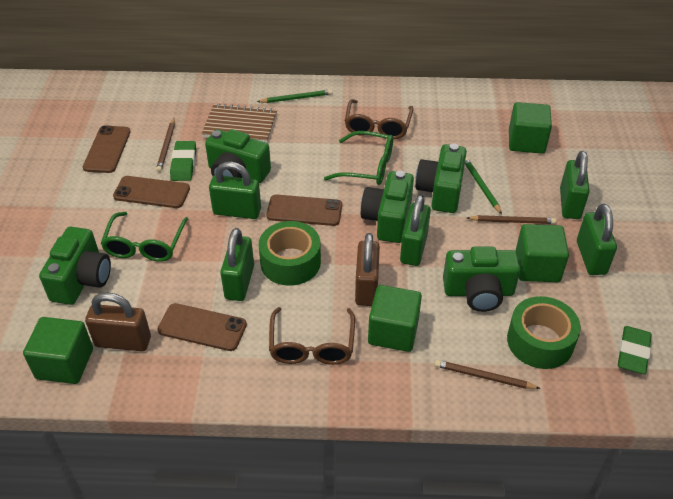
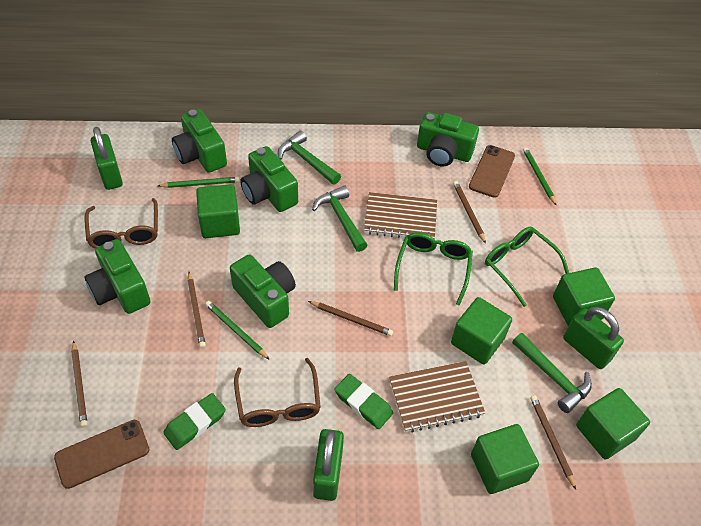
brown notebook: [201,104,277,143] = 1 -> [364,192,437,239] [389,361,485,433] = 2
brown padlock: [85,292,151,351] [355,233,380,306] = 2 -> none = 0
brown pencil: [156,118,175,172] [435,360,541,389] [467,215,556,224] = 3 -> [71,340,88,427] [188,272,206,348] [308,301,393,336] [453,181,486,244] [530,395,576,490] = 5
brown phone: [83,125,131,173] [113,176,190,208] [157,303,247,351] [266,194,342,226] = 4 -> [54,420,149,489] [469,145,515,198] = 2
green cube: [23,317,93,384] [368,285,422,352] [509,102,552,154] [516,224,569,282] = 4 -> [196,184,240,238] [451,297,512,365] [471,424,539,494] [553,267,615,326] [576,388,650,459] = 5
green hammer: none = 0 -> [278,131,341,185] [312,185,367,252] [512,333,592,413] = 3
green padlock: [209,162,261,219] [220,228,254,301] [400,195,431,266] [560,151,590,219] [577,204,617,275] = 5 -> [91,127,123,190] [313,429,344,501] [563,307,624,369] = 3
green pencil: [257,89,332,103] [465,157,502,214] = 2 -> [158,177,240,188] [205,301,270,360] [523,147,557,206] = 3
green tape: [259,221,321,286] [507,296,581,369] = 2 -> none = 0

